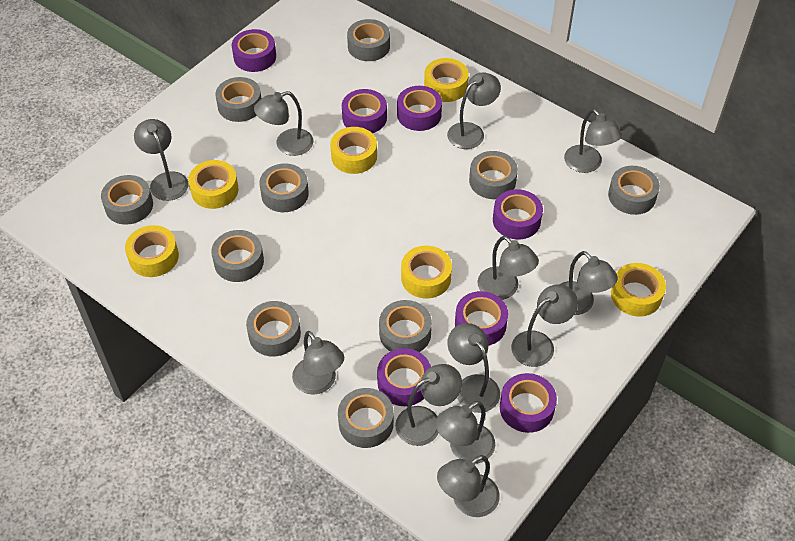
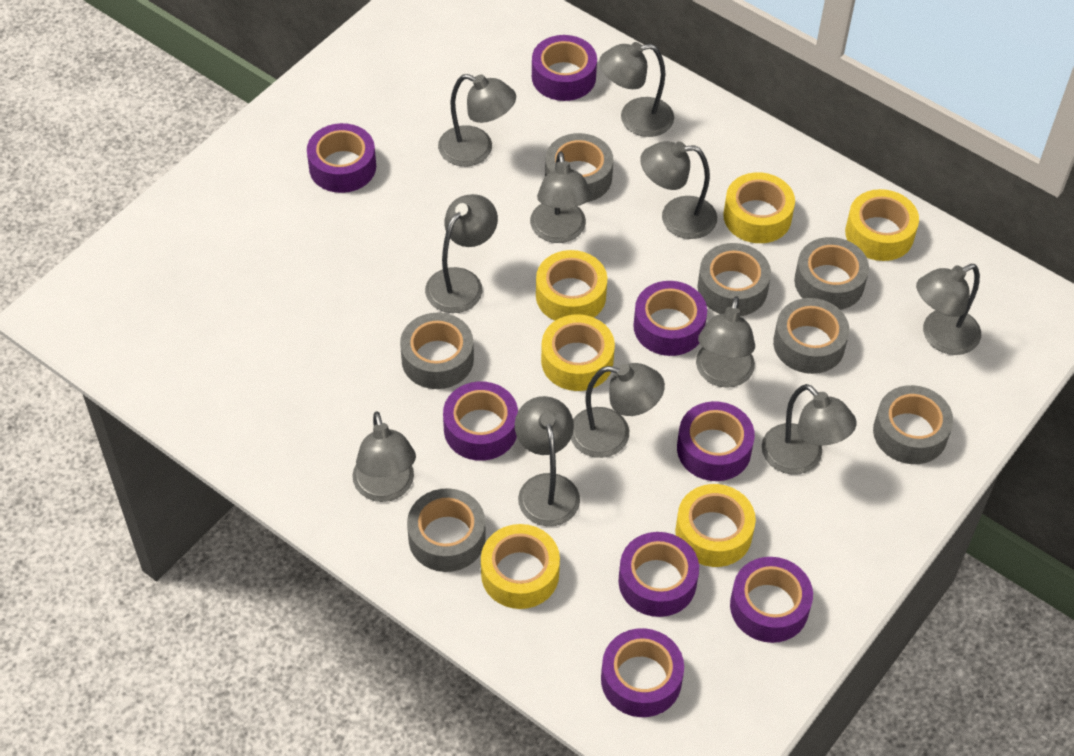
grey lamp: [134,119,189,201] [254,91,313,156] [292,331,344,395] [395,364,462,446] [435,401,495,464] [437,455,500,517] [447,72,501,149] [447,323,500,413] [477,236,539,300] [511,285,578,367] [559,251,618,315] [564,109,622,173] = 12 -> [352,411,416,502] [425,194,498,313] [438,74,516,166] [515,396,580,526] [530,151,592,243] [571,363,665,458] [599,42,674,137] [640,141,717,239] [696,296,755,388] [762,384,857,474] [916,264,981,355] = 11
grey tape: [101,175,153,225] [211,230,264,282] [215,77,261,122] [246,301,301,357] [259,163,309,212] [338,388,394,448] [347,19,390,61] [379,300,432,352] [469,151,518,199] [608,166,660,215] = 10 -> [400,313,474,389] [407,488,486,572] [545,133,614,202] [698,243,771,316] [773,298,849,374] [794,237,869,310] [873,385,953,464] = 7
purple tape: [232,29,276,72] [342,89,387,133] [377,348,431,406] [397,86,442,131] [455,291,508,346] [493,189,543,240] [500,373,557,433] = 7 -> [307,123,376,193] [443,381,518,461] [532,35,597,101] [601,628,684,717] [618,532,699,617] [633,281,707,356] [677,401,755,481] [730,557,813,643] = 8

